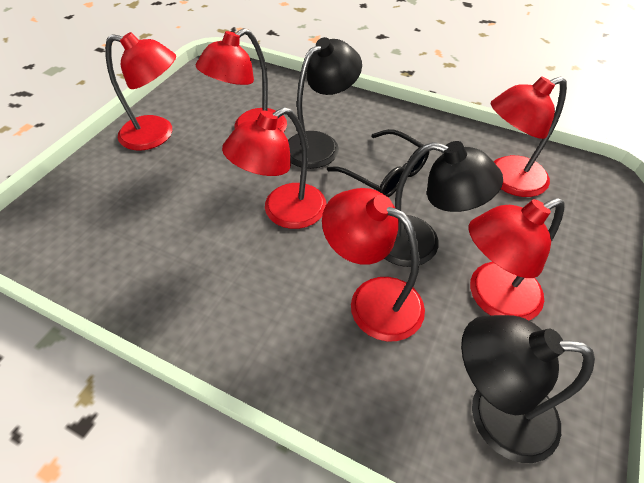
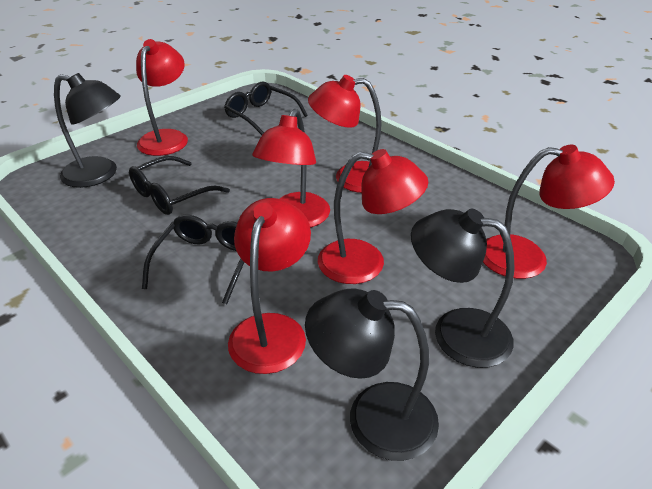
black glasses: [327,129,429,198] = 1 -> [129,156,230,215] [142,215,244,304] [224,82,308,135] = 3

